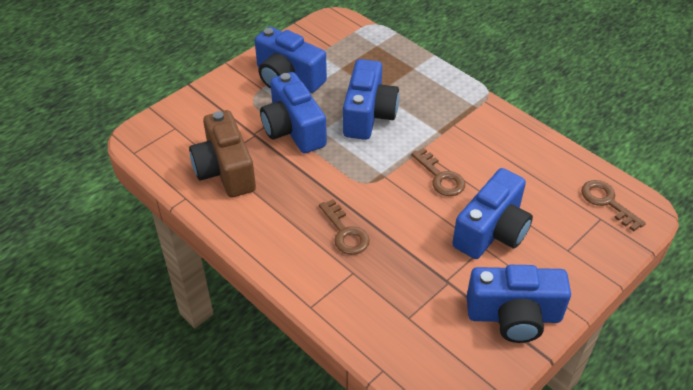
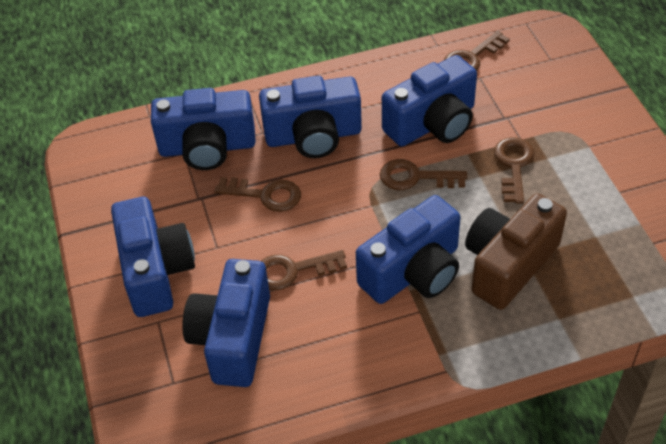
blue camera: [255,27,327,93] [260,72,327,153] [343,59,399,140] [452,168,533,259] [467,265,571,343] = 5 -> [111,197,195,317] [151,88,256,170] [182,259,270,387] [259,76,362,158] [356,195,460,304] [382,55,477,147] = 6
brown key: [319,199,370,255] [411,148,465,196] [581,180,646,231] = 3 -> [214,177,301,212] [261,250,347,290] [380,159,467,190] [444,31,510,71] [494,137,534,204] = 5

